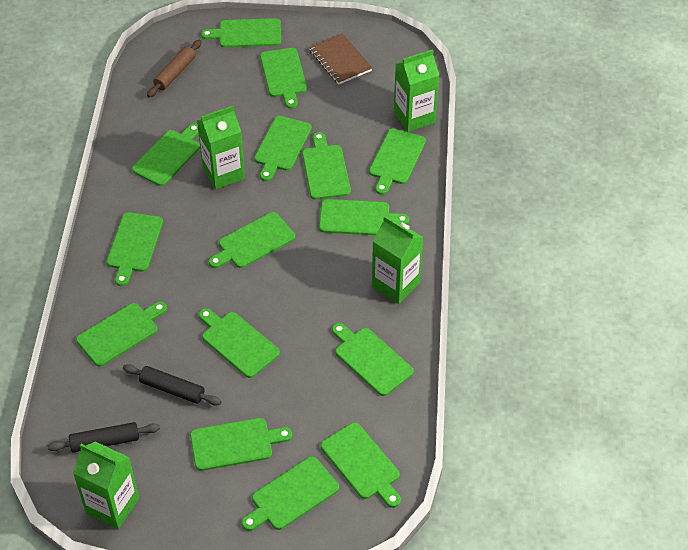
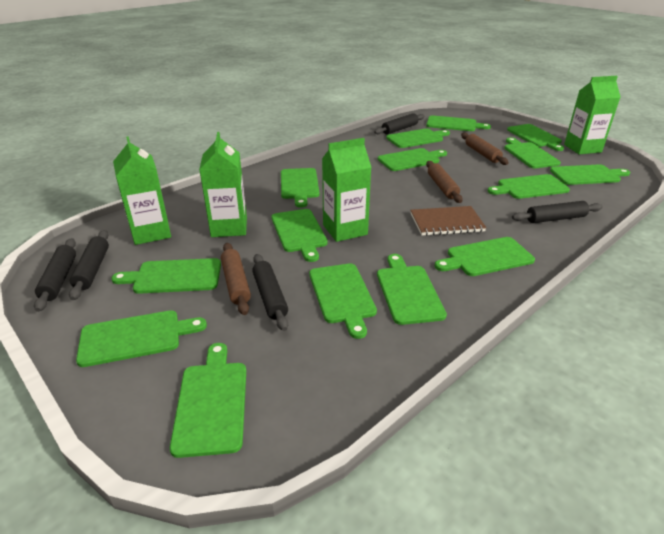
black rolling pin: [48,422,160,453] [123,364,221,406] = 2 -> [34,238,76,312] [69,230,109,300] [252,254,288,331] [374,113,425,134] [512,201,603,223] = 5
brown rolling pin: [147,40,202,98] = 1 -> [221,243,251,315] [426,161,463,203] [461,133,509,165] = 3

